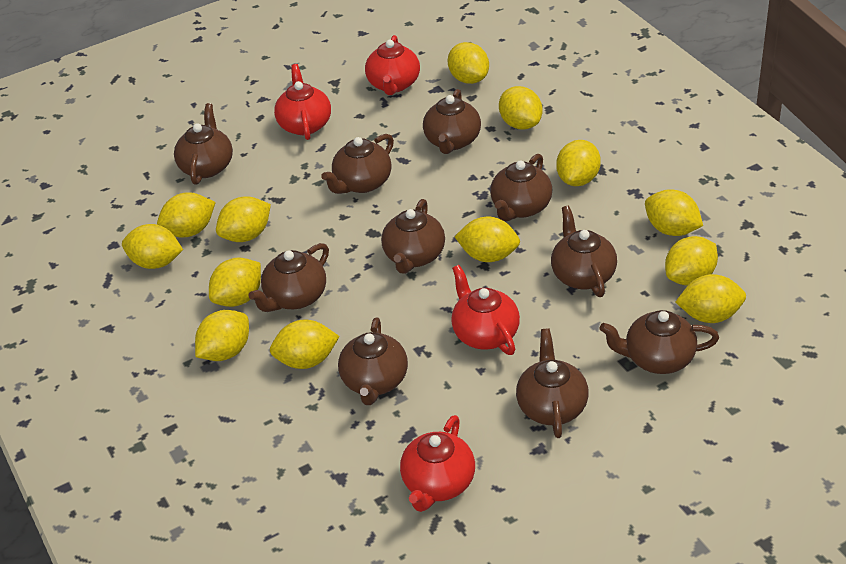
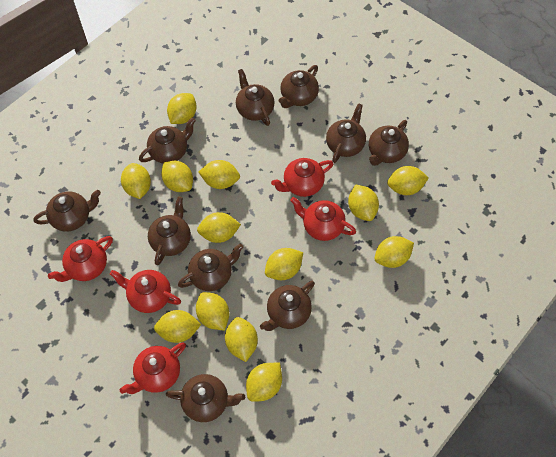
red teapot: [274,64,331,140] [365,35,420,95] [400,415,475,512] [451,265,520,355] = 4 -> [48,236,113,282] [110,270,181,313] [120,342,186,394] [271,158,333,197] [290,197,356,241] = 5

